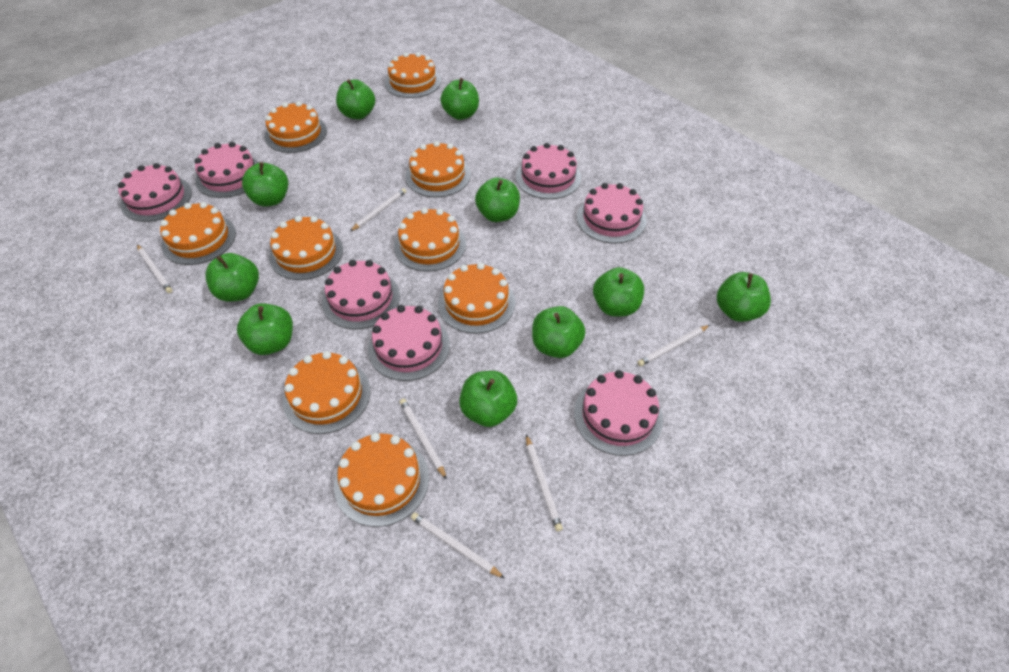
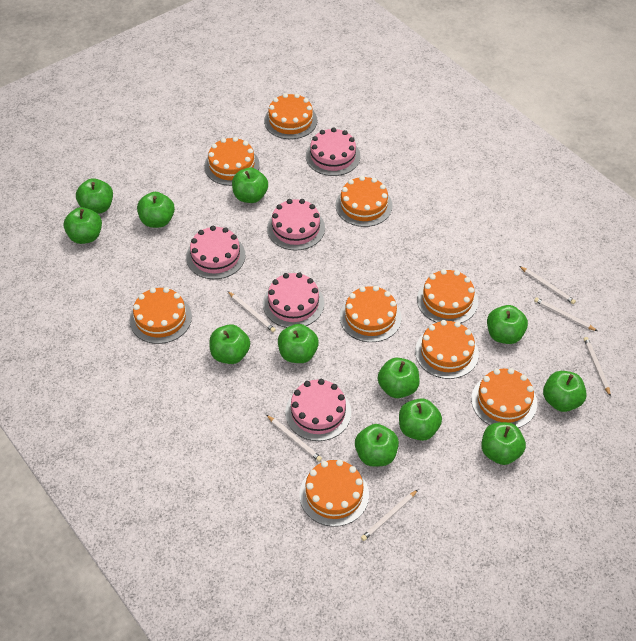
green apple: [205,253,259,302] [237,303,293,355] [242,162,288,207] [336,79,375,119] [440,78,479,120] [459,371,517,427] [475,177,520,222] [532,306,585,358] [593,267,644,316] [717,272,771,322] = 10 -> [64,207,102,244] [76,178,113,214] [137,192,175,228] [209,324,250,364] [232,168,268,203] [278,324,319,363] [355,424,399,466] [378,357,420,398] [399,398,442,441] [481,422,526,465] [487,305,528,344] [543,371,587,412] = 12
pink cake: [118,163,192,222] [195,142,259,198] [322,260,400,329] [368,305,450,381] [516,143,581,199] [574,370,663,456] [577,183,647,243] = 7 -> [186,226,245,279] [263,272,324,328] [267,199,325,250] [285,379,351,441] [306,128,360,176] = 5

